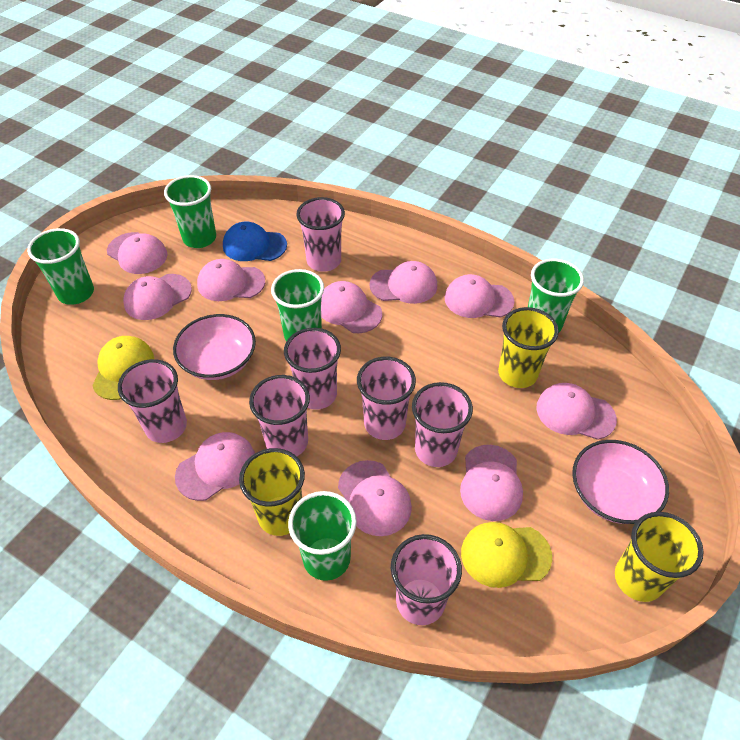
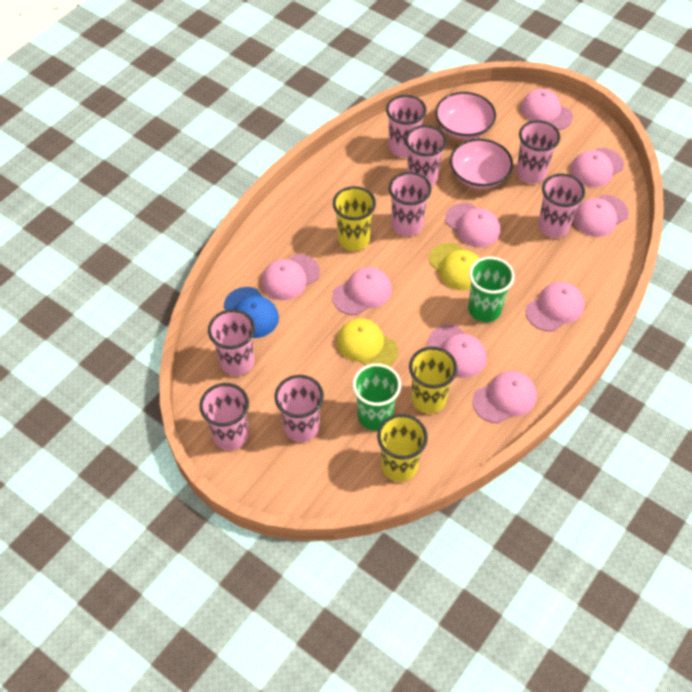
green cup: [27,228,94,305] [164,175,216,248] [271,269,324,341] [288,491,357,581] [528,259,584,332] = 5 -> [352,363,401,431] [468,257,515,322] = 2
pink cap: [107,232,167,274] [123,274,192,320] [175,432,255,501] [197,259,265,301] [321,281,382,333] [338,460,412,536] [369,261,437,304] [445,274,514,318] [460,445,523,521] [536,383,617,440] = 10 -> [261,254,320,300] [332,267,392,315] [428,325,487,378] [445,203,500,247] [472,371,537,423] [520,89,573,130] [526,282,585,332] [570,148,624,187] [573,195,629,237] = 9
pink cup: [118,359,187,443] [249,375,310,456] [284,328,341,410] [296,197,345,272] [357,357,416,440] [391,534,462,625] [412,382,473,467] = 7 -> [199,383,249,450] [208,309,255,376] [275,375,324,442] [386,95,427,158] [389,172,432,236] [405,125,447,187] [516,120,560,184] [538,174,585,238] = 8

